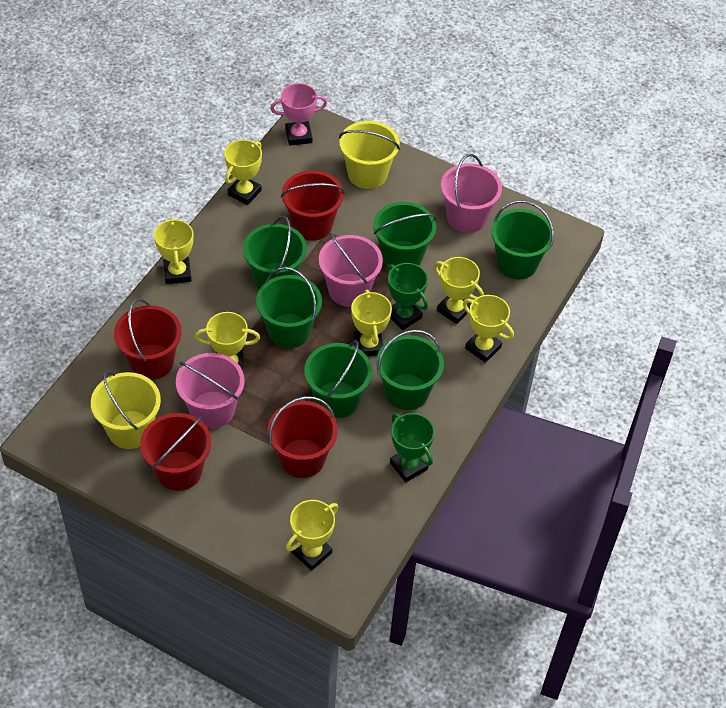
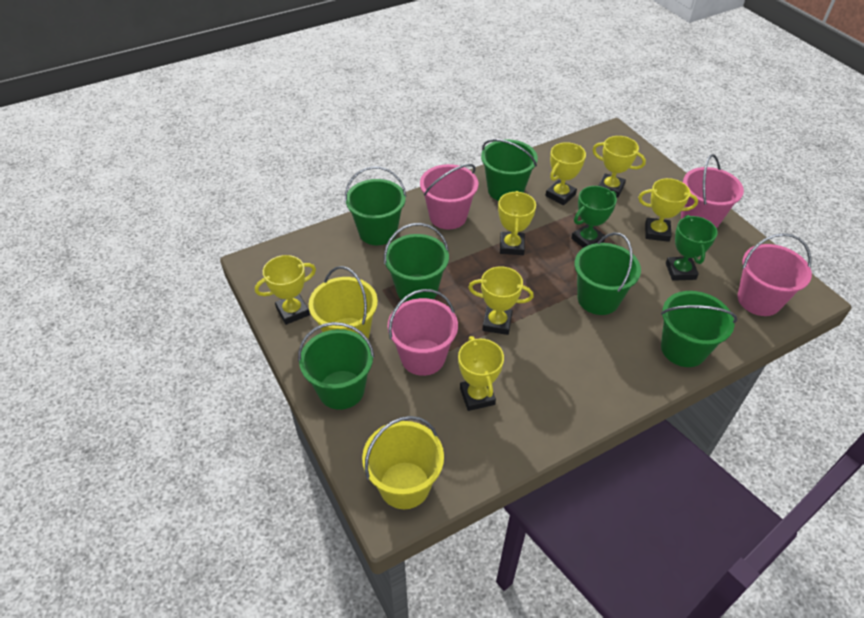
pink bucket: [176,353,245,429] [319,233,383,307] [441,154,502,233] = 3 -> [388,289,458,376] [420,164,478,230] [681,154,744,228] [738,233,812,316] = 4
pink trophy: [270,83,327,146] = 1 -> none = 0
red bucket: [114,299,182,380] [140,413,211,491] [268,396,338,478] [281,171,345,240] = 4 -> none = 0

